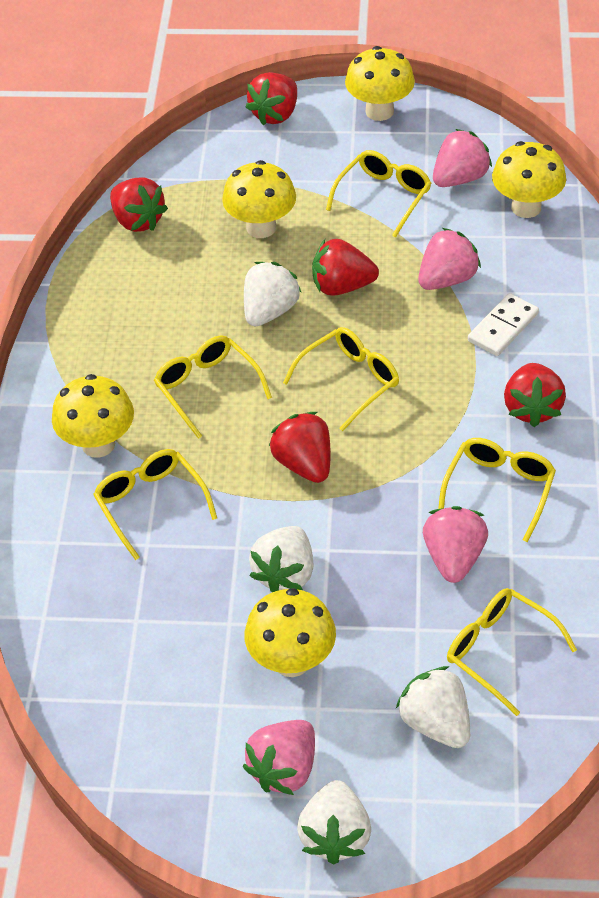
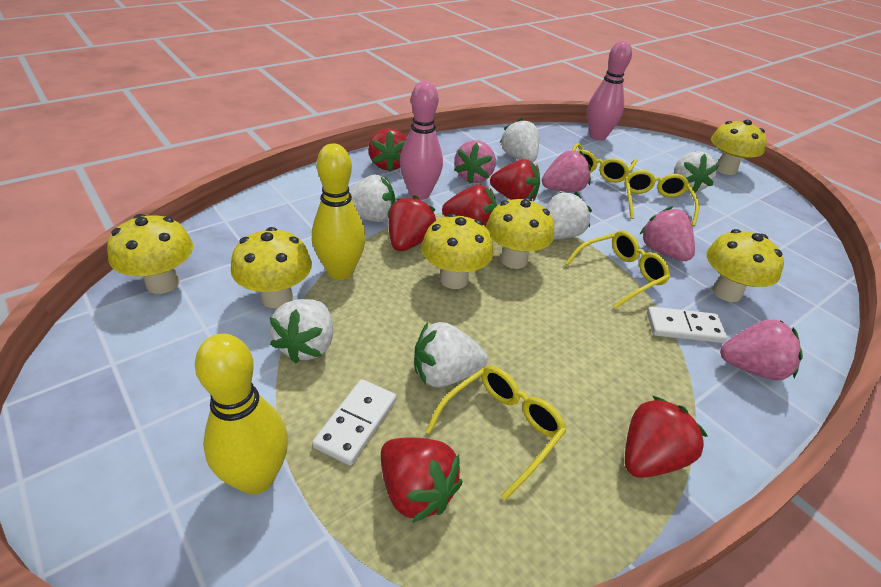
pink bowling pin: none = 0 -> [400,81,443,200] [587,41,632,141] = 2
red strawberry: [110,178,168,232] [246,72,297,125] [269,412,331,483] [312,239,379,296] [504,363,566,427] = 5 -> [368,128,407,172] [381,437,463,523] [388,195,436,251] [442,185,497,227] [490,159,540,202] [625,396,708,478] = 6
white domino: [468,293,539,356] = 1 -> [312,379,396,465] [647,306,727,343] = 2
white strawberry: [244,262,301,326] [249,526,314,592] [297,780,371,865] [396,666,470,748] = 4 -> [270,299,333,363] [349,174,395,222] [414,322,488,388] [500,118,539,162] [546,192,592,239] [674,151,719,192] = 6
yellow bowling pin: none = 0 -> [195,333,288,494] [312,144,366,280] = 2
yellow glasses: [93,449,217,560] [154,335,272,439] [283,327,399,431] [326,150,431,238] [438,438,556,542] [447,588,577,716] = 6 -> [426,366,566,500] [565,231,670,309] [572,143,637,183] [624,170,699,226] = 4
yellow mushroom: [52,374,134,458] [222,160,296,238] [244,588,336,677] [345,46,415,121] [492,141,566,218] = 5 -> [107,214,193,294] [231,227,312,308] [421,213,494,289] [486,197,554,269] [706,229,784,302] [711,120,767,175] = 6

